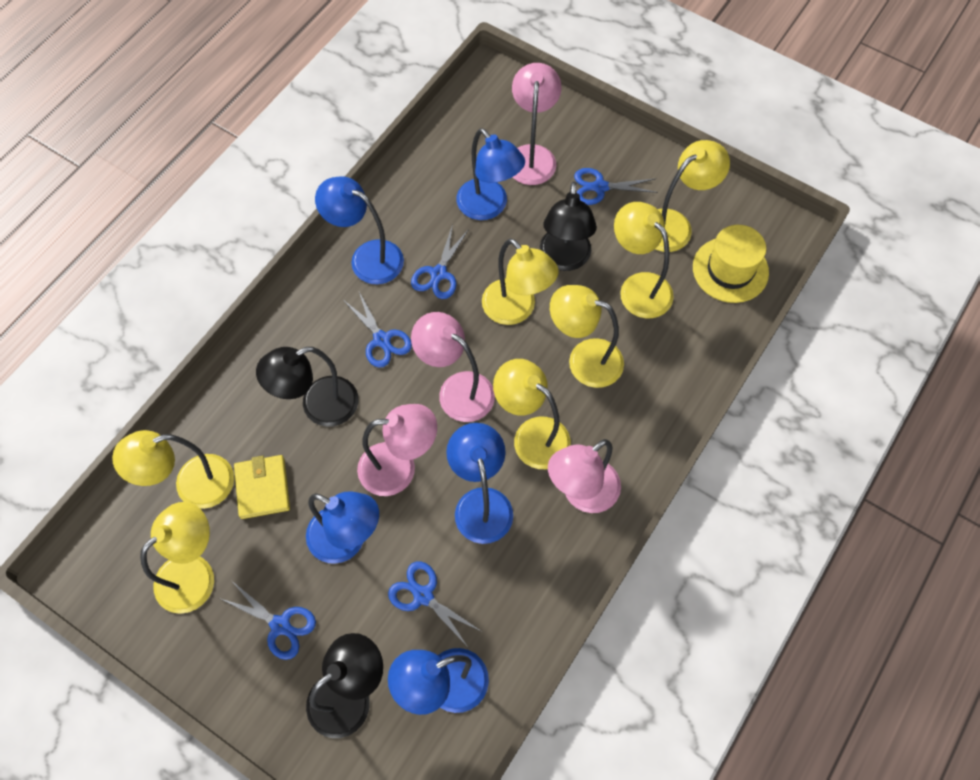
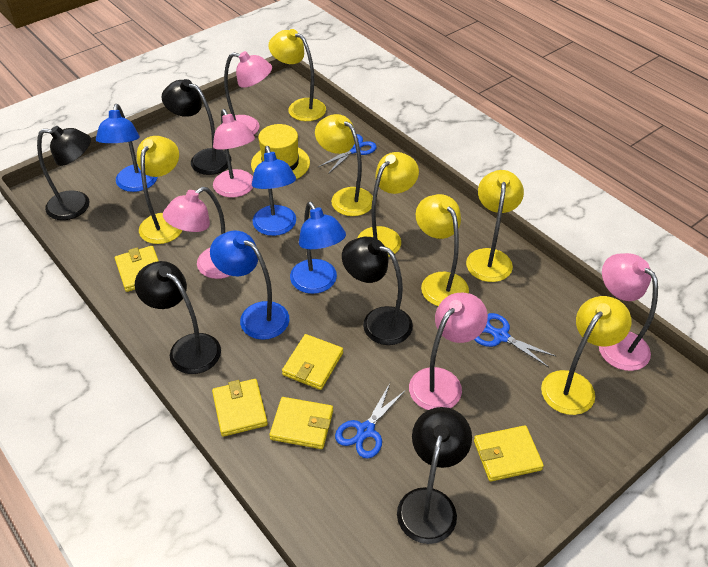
black lamp: [256,347,358,427] [306,633,383,738] [539,182,597,271] = 3 -> [37,126,91,220] [135,261,221,374] [162,79,232,175] [342,237,413,345] [397,407,472,544] = 5
blue lamp: [306,491,379,564] [315,176,404,284] [388,648,489,715] [446,423,513,544] [457,128,525,220] = 5 -> [96,104,158,192] [210,231,289,340] [252,146,296,236] [290,202,346,294] = 4
blue scissors: [219,581,316,660] [343,292,412,368] [388,561,482,647] [411,224,469,299] [574,168,658,205] = 5 -> [318,134,377,174] [335,383,406,458] [474,313,557,367] = 3
pink lamp: [357,404,437,496] [411,312,495,422] [512,63,562,185] [548,439,621,513] = 4 -> [163,187,230,279] [213,109,255,198] [224,51,272,135] [409,293,488,410] [599,253,658,371] = 5
yellow wallet: [234,455,290,519] = 1 -> [115,246,159,292] [212,379,268,437] [269,397,333,449] [282,334,343,390] [474,425,544,482] = 5

